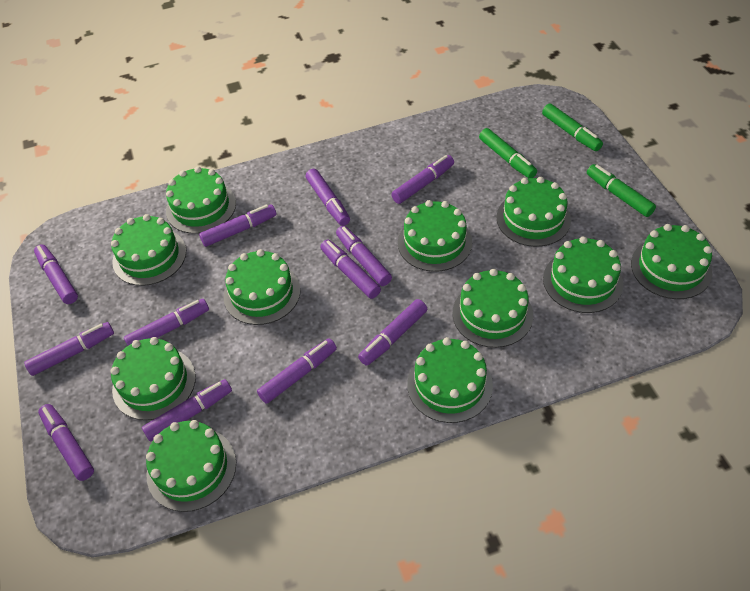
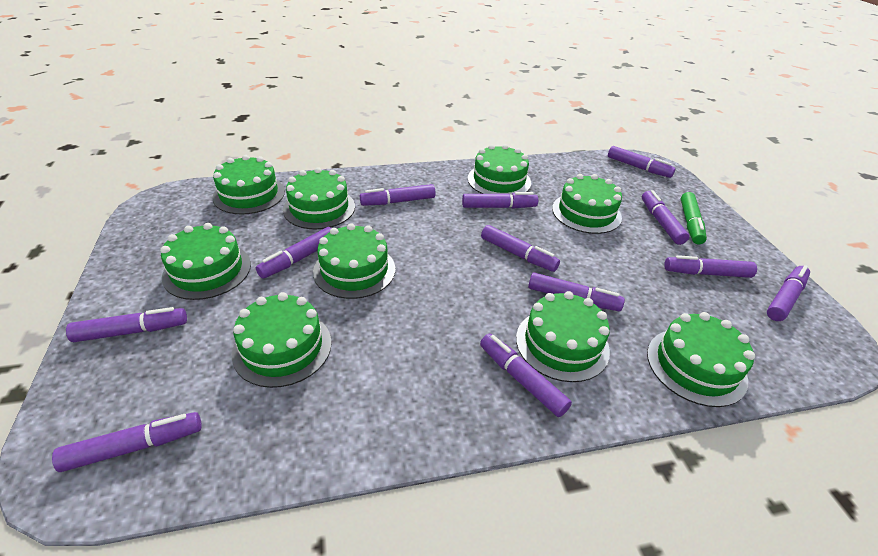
green cake: [110,337,196,420] [111,214,186,286] [146,420,236,512] [166,166,236,234] [224,249,300,325] [398,200,472,272] [407,337,493,423] [452,269,533,348] [497,177,571,247] [543,236,623,313] [631,224,712,299] = 11 -> [160,223,251,300] [212,155,285,215] [232,292,332,388] [283,167,355,229] [313,223,395,299] [468,144,531,194] [516,291,610,382] [552,174,622,234] [647,312,755,407] = 9
green marker: [479,128,537,178] [542,103,603,151] [587,164,656,217] = 3 -> [681,192,707,244] = 1

